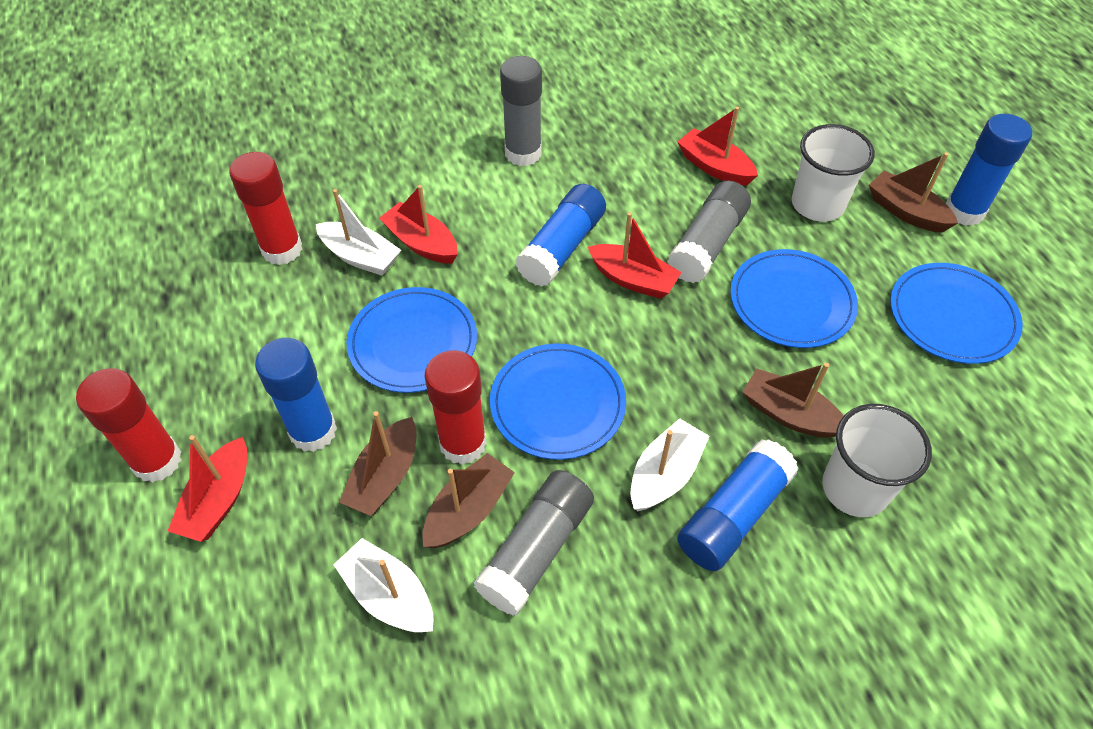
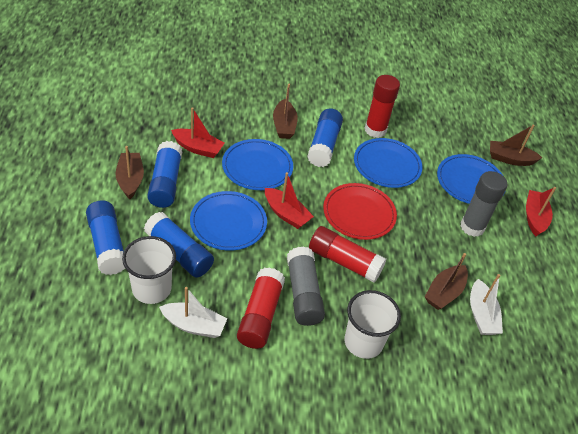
grey glue stick: [474,470,594,616] [500,56,542,166] [667,181,751,283] = 3 -> [287,246,325,326] [460,171,507,237] = 2
red boat: [168,435,247,542] [379,185,458,264] [588,212,682,299] [677,107,758,185] = 4 -> [171,107,225,158] [265,172,314,229] [526,187,556,236] = 3
red plate: none = 0 -> [323,183,397,240] = 1
white boat: [316,189,401,276] [333,538,433,632] [630,418,710,511] = 3 -> [159,287,227,338] [470,274,503,335] = 2

